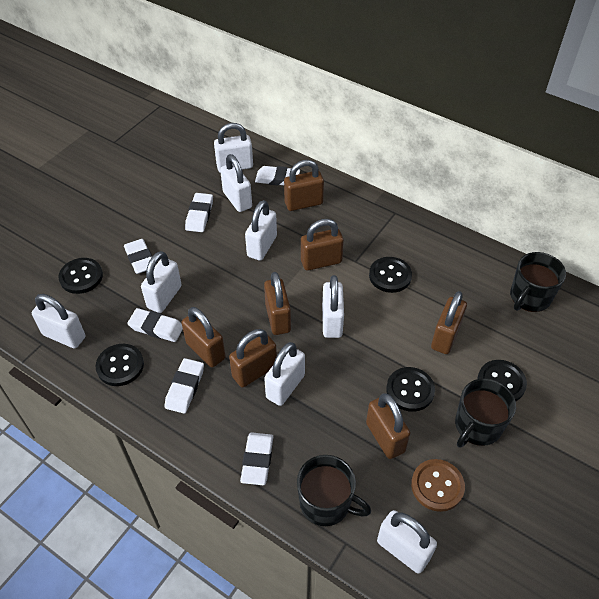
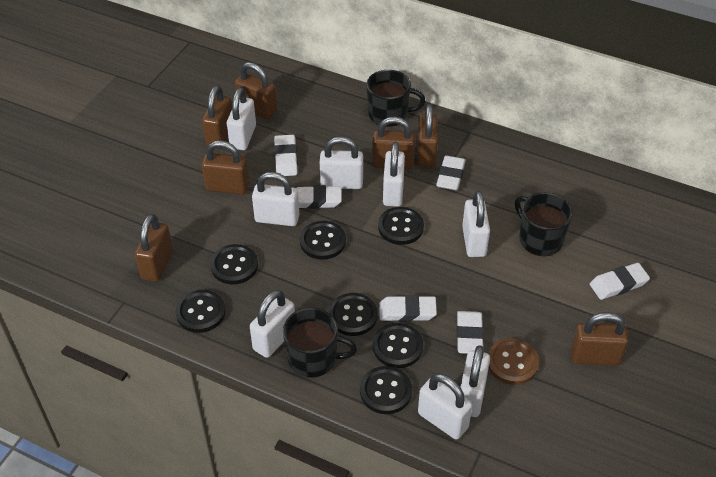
black button: [58,258,103,294] [96,344,144,386] [369,257,412,293] [386,367,435,412] [477,360,527,401] = 5 -> [176,290,226,333] [210,244,258,284] [300,221,346,260] [328,293,378,336] [360,366,412,414] [373,323,423,368] [378,207,424,245] = 7

